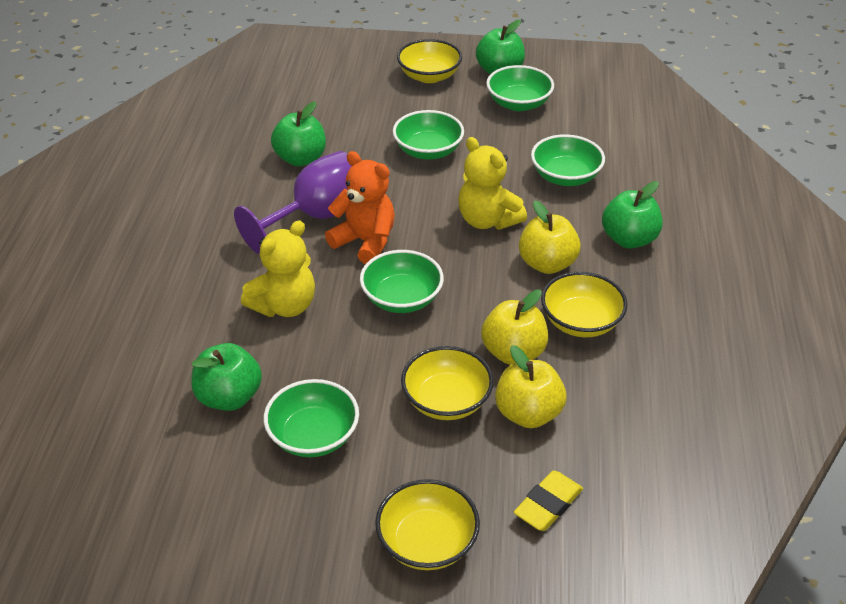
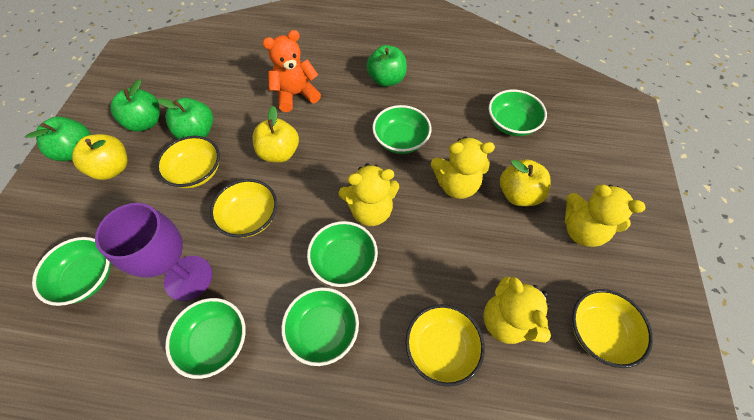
green bowl: [264,379,359,457] [360,250,444,313] [393,110,464,160] [486,65,554,111] [531,134,605,186] = 5 -> [32,237,111,306] [165,298,246,379] [281,287,359,366] [307,221,378,287] [372,105,431,154] [489,90,547,136] = 6
yellow eraser: [514,471,583,531] = 1 -> none = 0
yellow teddy bear: [241,220,315,317] [459,137,527,230] = 2 -> [339,163,399,226] [431,137,495,199] [483,277,551,344] [565,185,646,247] = 4

